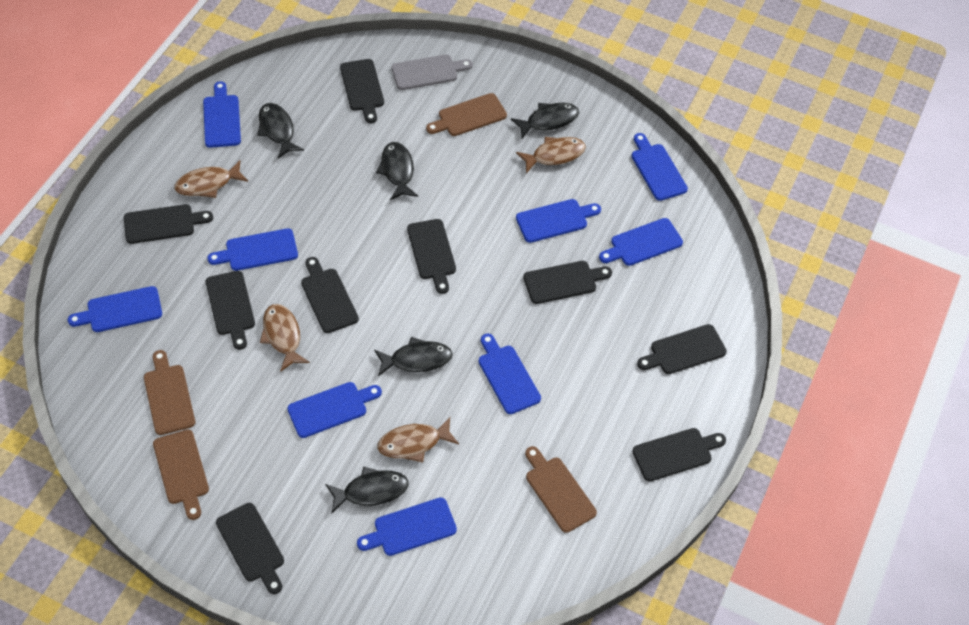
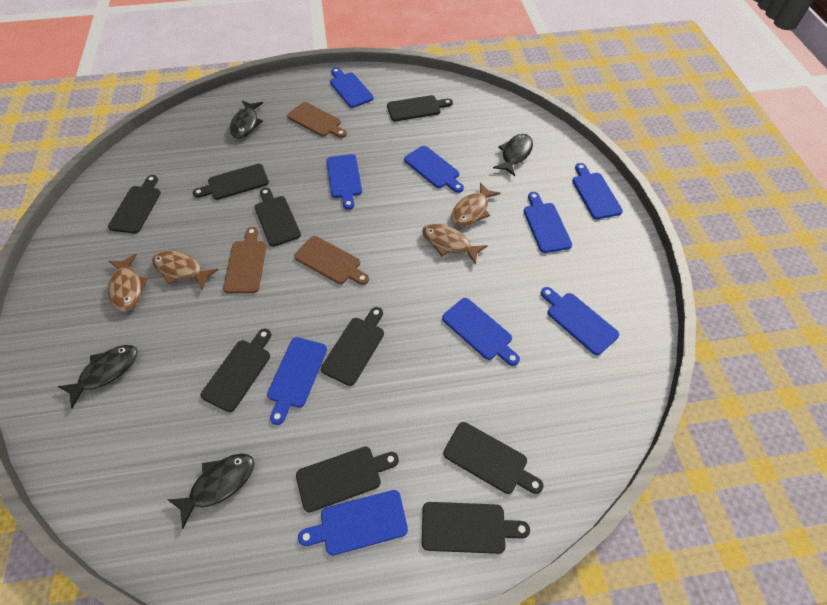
black fish: [257,103,304,159] [325,467,409,514] [374,337,453,376] [376,142,418,200] [511,103,579,138] = 5 -> [57,345,138,408] [167,453,254,529] [230,101,263,139] [493,134,533,176] = 4
brown cutting board: [144,350,195,435] [153,430,209,520] [426,93,507,136] [525,446,597,533] = 4 -> [223,227,267,293] [287,102,347,138] [294,236,369,285] = 3
grey cutting board: [392,54,472,90] = 1 -> none = 0

